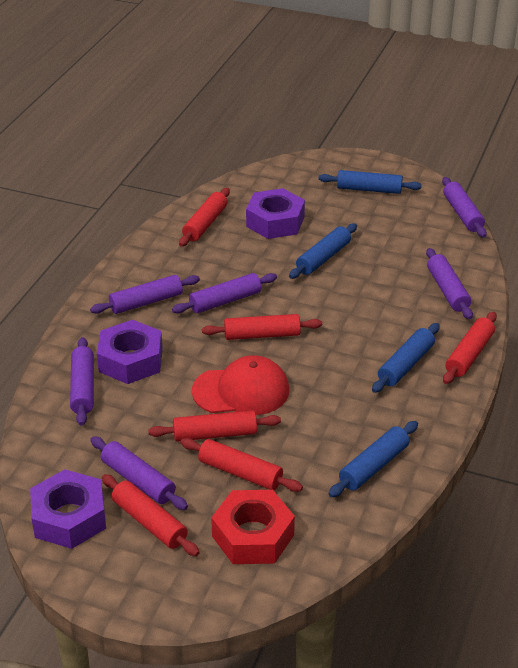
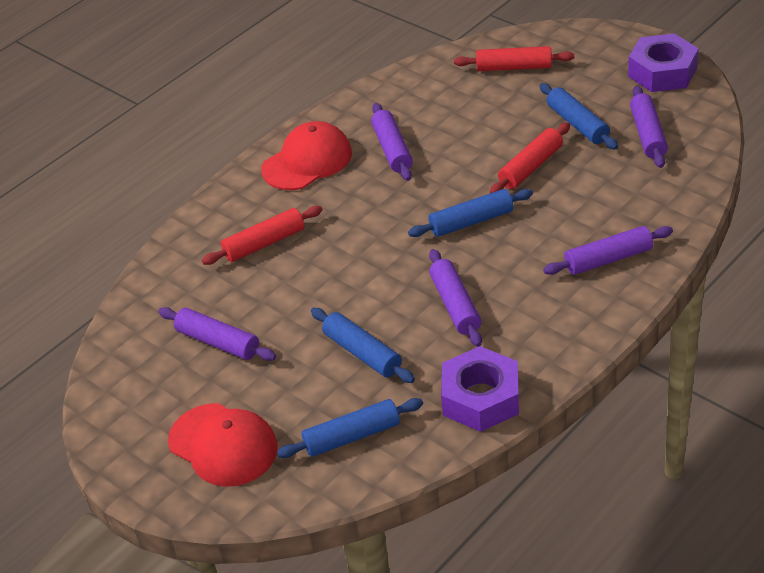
purple nut: [30,469,106,549] [97,320,163,384] [246,188,305,239] = 3 -> [441,346,519,432] [628,33,699,92] = 2
purple rolling pin: [70,337,94,426] [90,275,200,314] [90,436,188,510] [172,273,277,313] [426,248,473,320] [442,177,487,238] = 6 -> [158,307,276,361] [371,103,413,181] [429,249,482,347] [543,226,673,275] [630,86,668,168] = 5
red cap: [192,355,289,415] = 1 -> [168,403,278,487] [262,121,352,190] = 2
red nut: [211,490,295,564] = 1 -> none = 0
red rolling pin: [102,474,200,556] [148,410,281,442] [179,188,230,247] [180,438,303,492] [202,314,322,340] [443,312,497,384] = 6 -> [202,206,322,265] [454,46,574,71] [490,123,570,193] = 3

